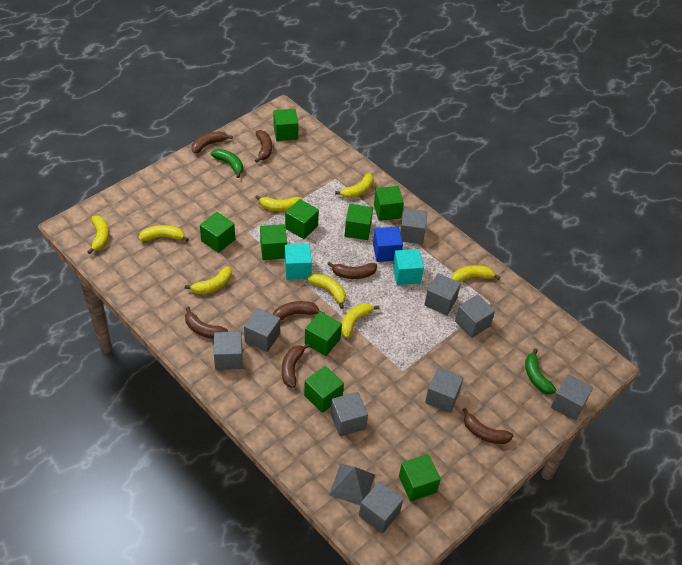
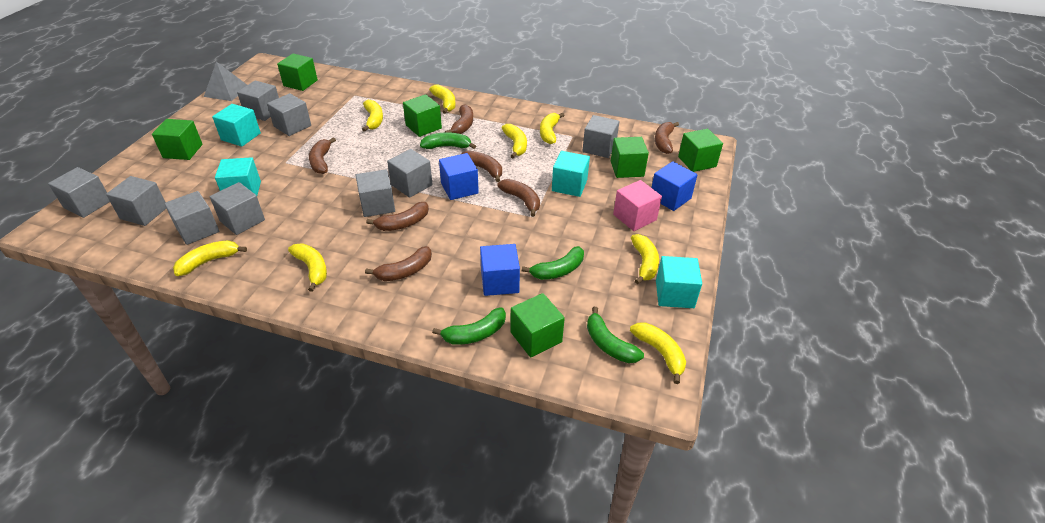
blue cube: [373,227,403,262] = 1 -> [439,153,479,200] [480,244,520,296] [651,161,697,211] = 3
green banana: [211,149,243,178] [525,348,556,395] = 2 -> [420,132,476,149] [432,307,506,345] [522,246,584,280] [587,307,644,363] = 4
green cube: [200,212,235,253] [260,224,287,260] [274,109,299,141] [285,199,319,239] [304,366,344,413] [305,312,342,356] [345,204,373,240] [374,186,404,221] [399,454,441,501] = 9 -> [152,119,203,160] [277,54,318,91] [403,94,442,137] [511,293,565,358] [611,137,649,178] [678,129,723,172] = 6
pink cube: none = 0 -> [613,180,662,231] = 1
turquoise cube: [285,244,312,279] [393,249,424,285] = 2 -> [212,104,261,147] [215,157,261,196] [552,151,590,197] [656,256,702,308] = 4

